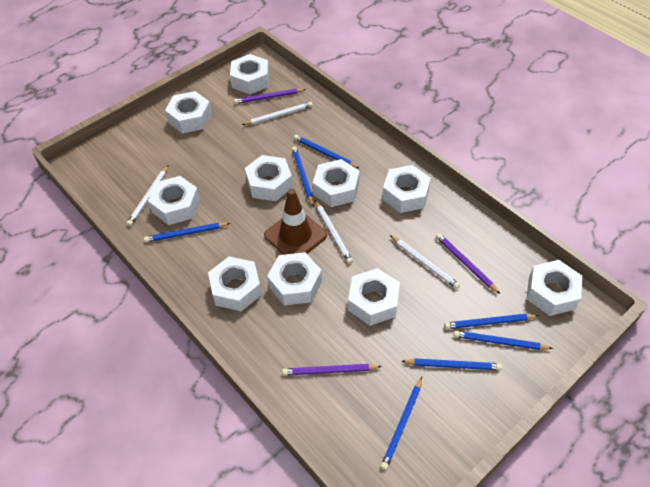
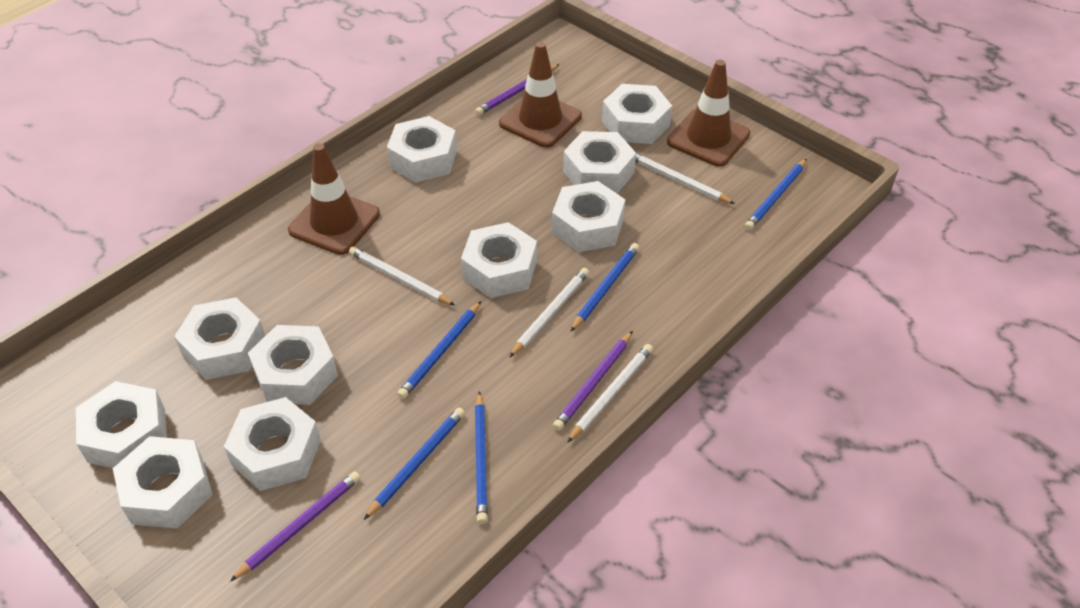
blue pencil: [144,223,230,242] [292,147,314,206] [294,135,360,169] [380,377,422,470] [401,358,502,370] [444,314,539,329] [453,330,553,350] = 7 -> [364,407,465,520] [397,301,481,399] [475,391,488,524] [570,243,639,332] [745,159,807,230] = 5
brown traffic cone: [264,189,327,255] = 1 -> [288,143,380,255] [499,42,582,148] [667,60,750,167] = 3

